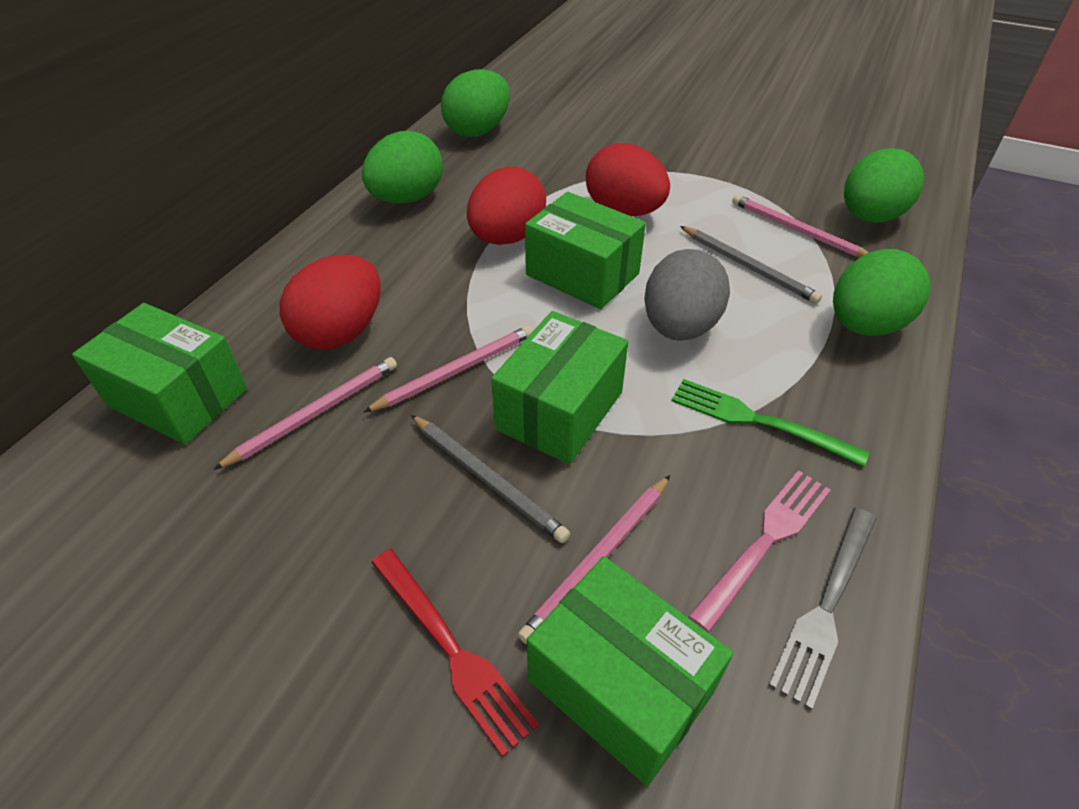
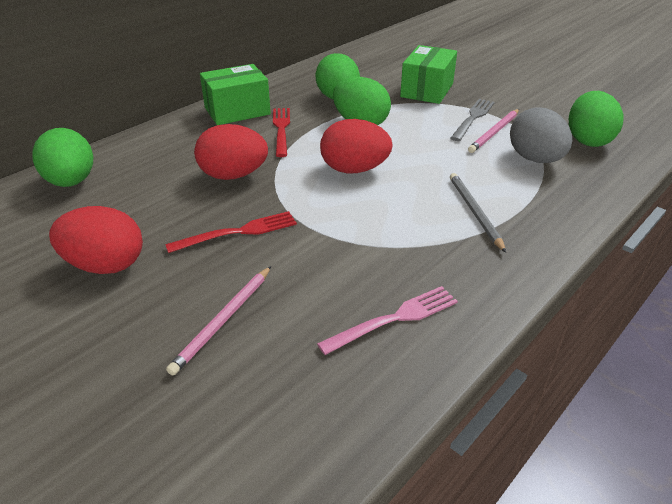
green box: [72,303,247,444] [491,311,628,464] [525,192,646,309] [527,557,733,786] = 4 -> [200,64,271,125] [400,45,457,104] = 2
green fork: [671,379,869,466] = 1 -> none = 0
grey pencil: [411,415,570,543] [680,226,822,304] = 2 -> [450,173,506,253] = 1
pink pencil: [213,357,397,470] [363,325,533,413] [518,475,670,644] [732,194,869,258] = 4 -> [166,266,271,375] [468,109,519,153] = 2
red fork: [371,549,539,757] = 1 -> [165,211,297,253] [273,108,290,157] = 2

